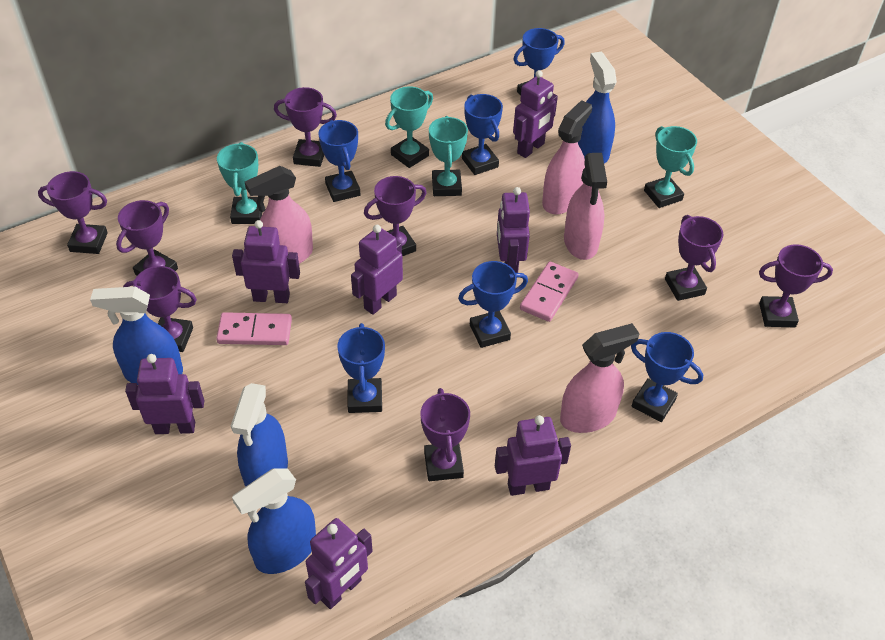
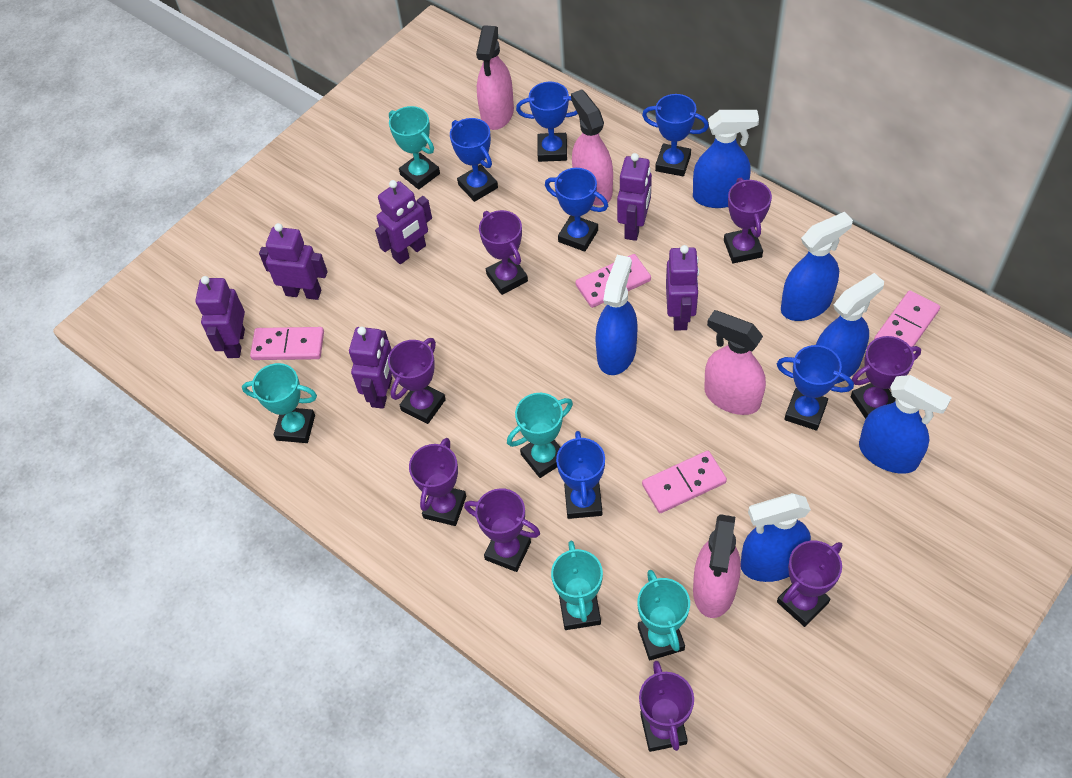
blue spray bottle: [90,286,183,385] [231,383,288,487] [232,469,316,574] [578,52,617,164] = 4 -> [595,255,638,375] [693,110,759,208] [741,493,811,582] [781,212,853,321] [816,273,884,384] [859,375,952,474] = 6
pink domino: [216,312,292,345] [520,261,579,322] = 2 -> [250,327,324,360] [575,254,651,308] [642,451,727,513] [874,290,940,347] = 4
purple robot: [125,354,204,434] [232,220,300,303] [305,518,373,609] [351,225,403,315] [495,415,571,496] [497,187,530,273] [513,70,558,158] = 7 -> [195,276,245,358] [259,223,327,300] [349,327,392,409] [375,180,432,264] [617,153,652,241] [666,245,699,331] = 6
turquoise trophy: [217,142,262,224] [385,86,433,168] [429,116,468,196] [644,126,697,208] = 4 -> [242,363,317,443] [389,106,440,190] [507,393,573,478] [551,541,603,630] [637,570,690,660] = 5

